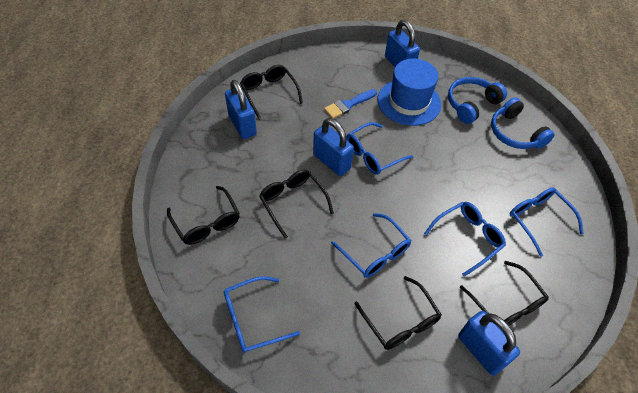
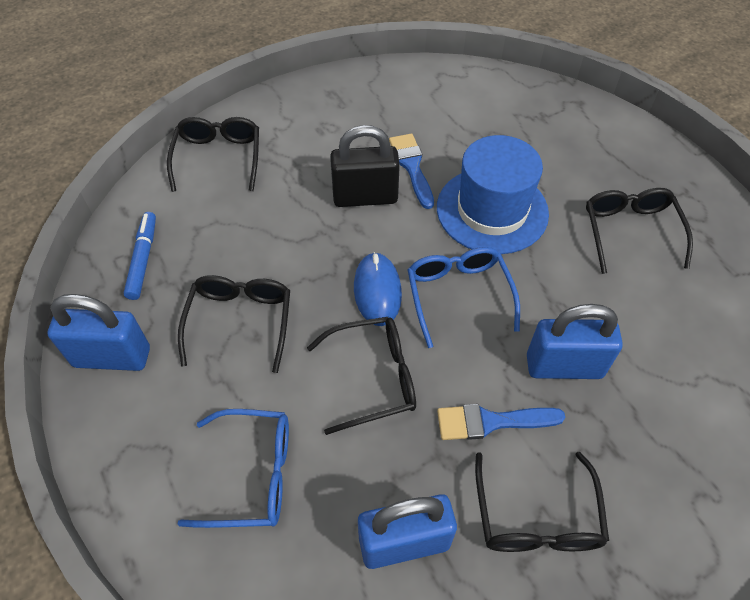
black padlock: none = 0 -> [330,125,400,207] = 1
blue brush: [324,89,377,119] = 1 -> [389,133,434,209] [437,404,565,440] = 2
blue glasses: [224,276,300,353] [331,213,411,278] [347,122,413,175] [424,202,506,277] [510,188,584,257] = 5 -> [178,409,289,528] [408,247,520,348] = 2
blue headphones: [448,77,507,124] [491,97,555,149] = 2 -> none = 0
blue marker: none = 0 -> [124,212,156,300] = 1
blue mouse: none = 0 -> [354,252,402,326] = 1
blue padlock: [225,80,257,139] [313,118,354,176] [385,20,420,67] [458,311,520,376] = 4 -> [48,294,150,371] [358,494,457,569] [527,304,623,379] = 3

